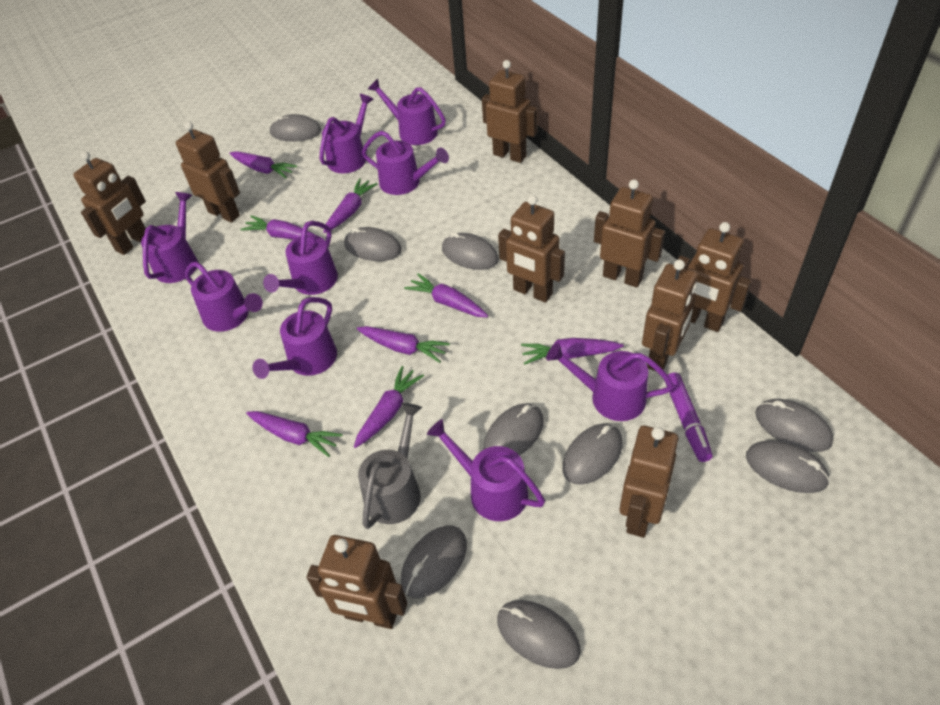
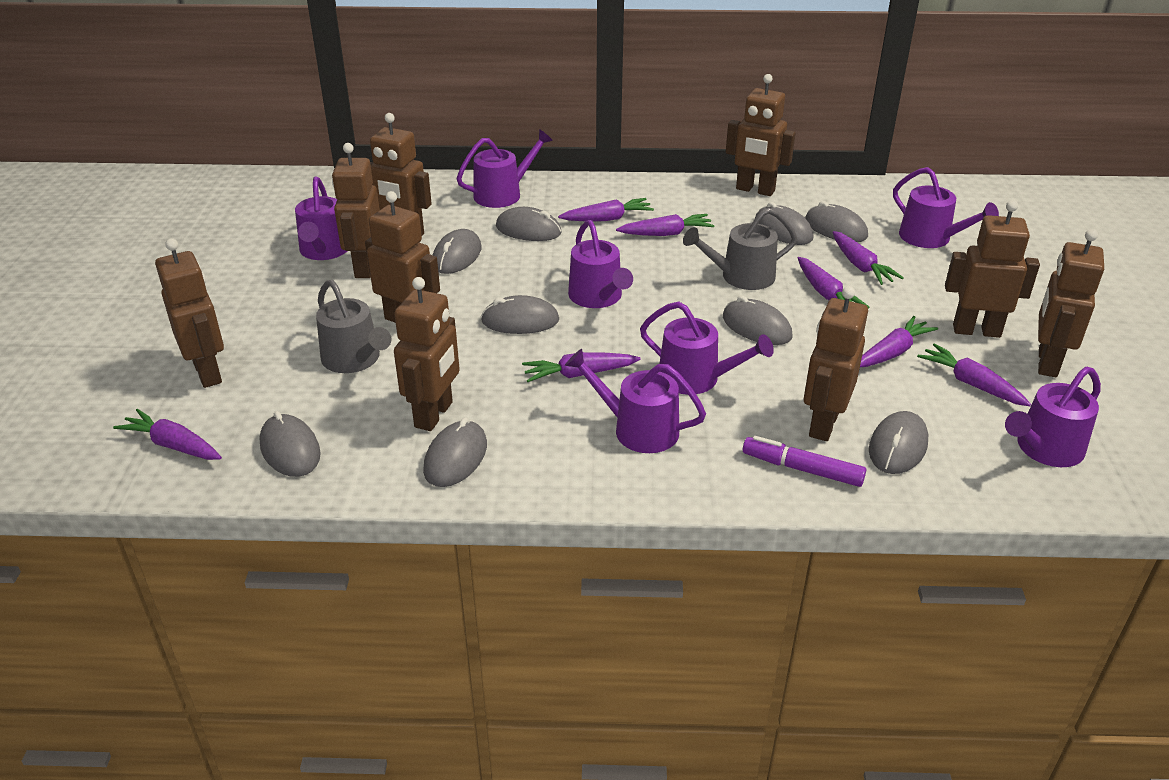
grey watering can: [358,403,422,529] = 1 -> [316,280,391,373] [683,208,797,290] = 2
purple watering can: [141,192,198,283] [185,262,263,332] [253,297,337,379] [263,221,338,295] [319,94,374,173] [362,131,449,195] [368,79,446,145] [427,419,545,521] [546,343,674,421] = 9 -> [295,177,347,260] [456,129,553,208] [565,349,706,453] [568,220,633,308] [640,301,774,395] [893,167,999,248] [1005,367,1101,467] = 7

